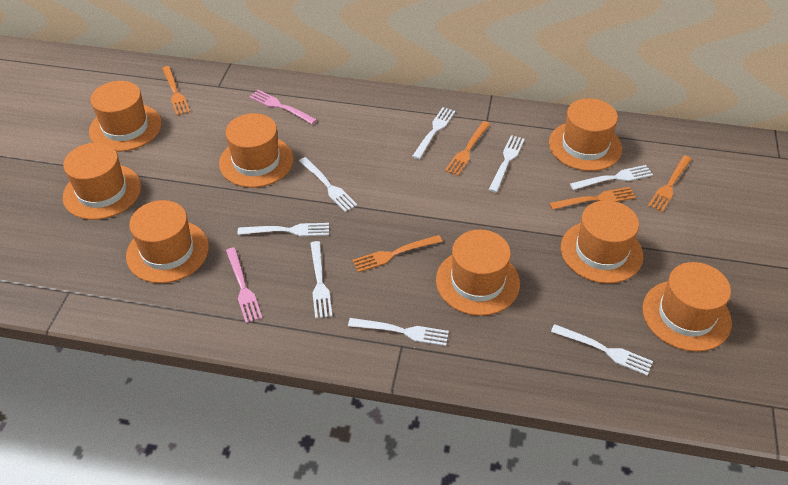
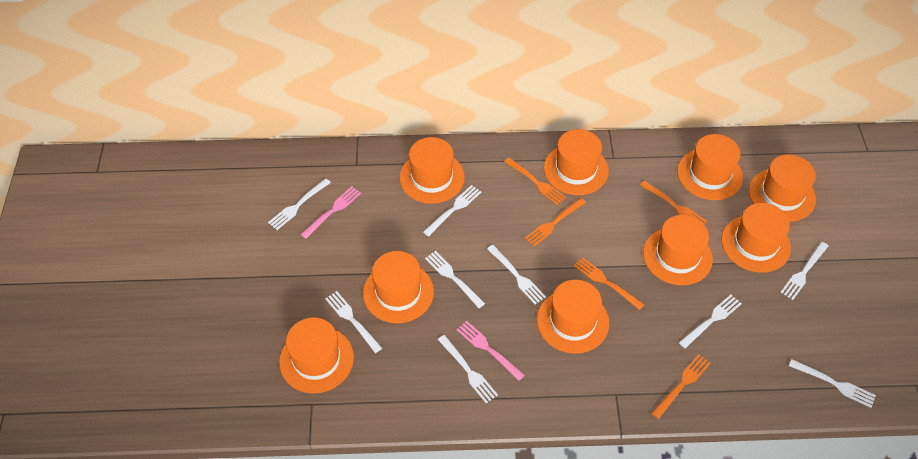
orange hat: [63,143,141,220] [89,81,162,152] [126,200,209,283] [219,113,294,188] [436,229,520,316] [549,98,622,171] [561,200,643,284] [642,262,732,352] = 8 -> [279,317,354,393] [363,251,434,323] [399,137,465,204] [537,280,609,354] [544,129,609,195] [643,215,713,285] [677,134,743,200] [721,203,791,273] [749,154,816,222] = 9
white fork: [238,223,329,236] [299,157,358,212] [310,241,332,318] [348,318,449,346] [412,107,455,159] [488,135,525,193] [551,324,653,376] [570,165,653,190] = 8 -> [268,178,331,230] [325,291,382,353] [423,185,481,237] [425,251,485,308] [438,335,498,403] [487,245,546,305] [679,295,742,349] [780,242,828,300] [789,359,876,408] = 9

